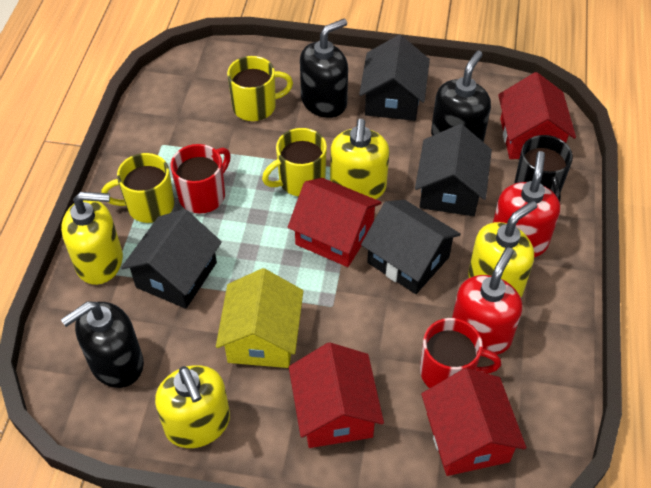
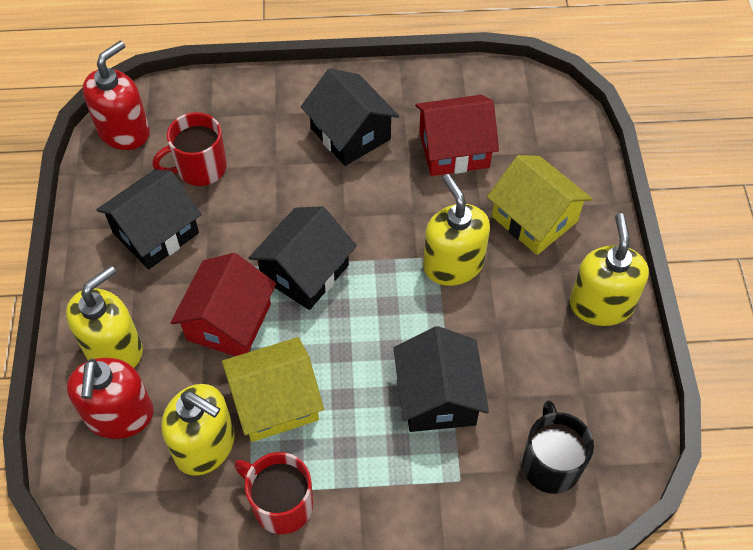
black soap dispenser: [61,301,144,388] [300,19,348,118] [431,51,491,142] = 3 -> none = 0
red house: [288,178,382,267] [289,342,384,448] [421,368,526,476] [498,72,576,159] = 4 -> [170,253,276,356] [415,95,499,176] = 2
yellow house: [216,268,303,368] = 1 -> [222,337,324,442] [487,155,592,255] = 2
yellow mug: [101,153,174,223] [227,56,293,121] [262,128,327,196] = 3 -> none = 0

